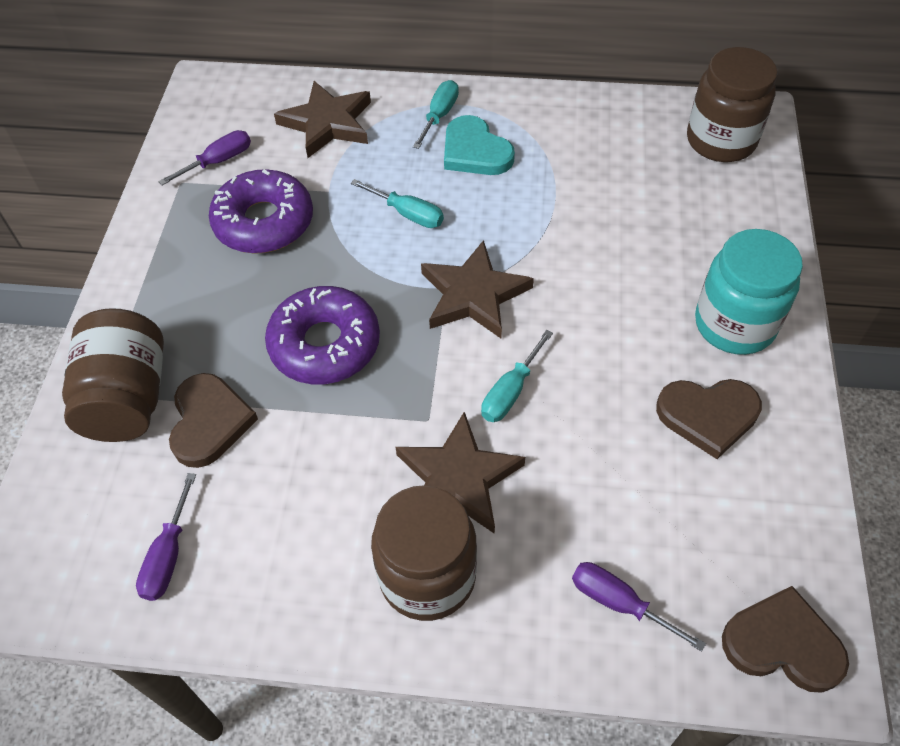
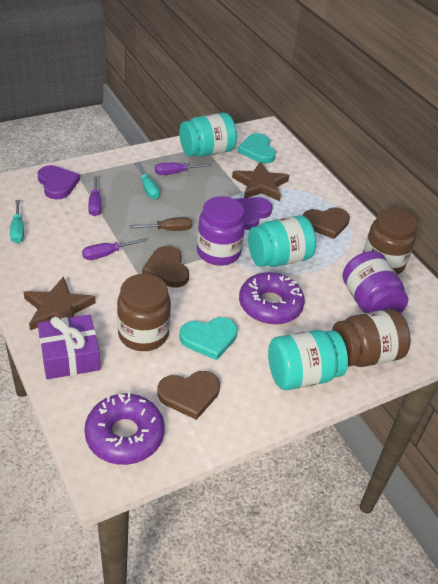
brown screwdriver: none = 0 -> [130,217,192,231] = 1
brown star: [274,81,371,158] [396,412,525,534] [421,240,534,338] = 3 -> [24,276,96,330] [232,161,289,201] = 2
purple gift: none = 0 -> [38,315,100,379] = 1
purple heart: none = 0 -> [37,165,80,200] [235,197,272,230] = 2
purple jar: none = 0 -> [197,196,245,266] [343,251,408,313] = 2
turquoise heart: [444,115,515,175] = 1 -> [180,317,238,360] [237,133,276,164] = 2
turquoise jar: [695,229,803,355] = 1 -> [179,113,237,157] [248,216,316,267] [268,330,348,390] = 3
turquoise screwdriver: [351,179,444,228] [413,80,459,149] [481,330,553,422] = 3 -> [10,200,24,244] [134,162,160,199] = 2

